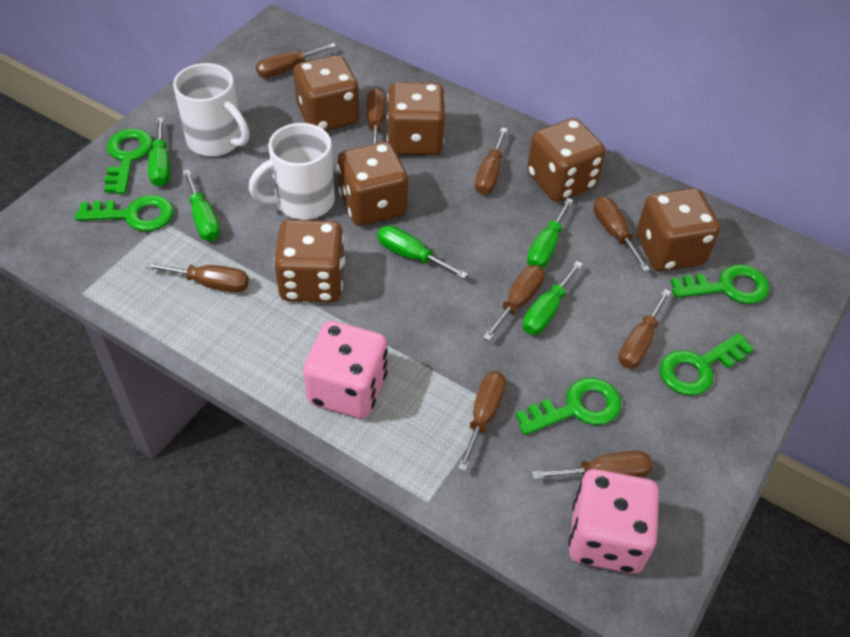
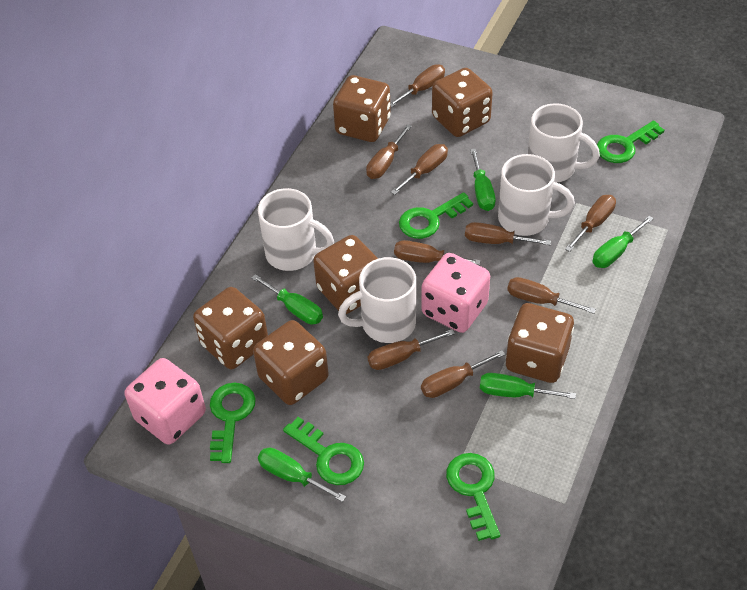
white mug: [173,63,249,156] [249,123,335,220] = 2 -> [258,188,334,271] [338,257,416,343] [498,154,575,236] [528,103,600,183] = 4

